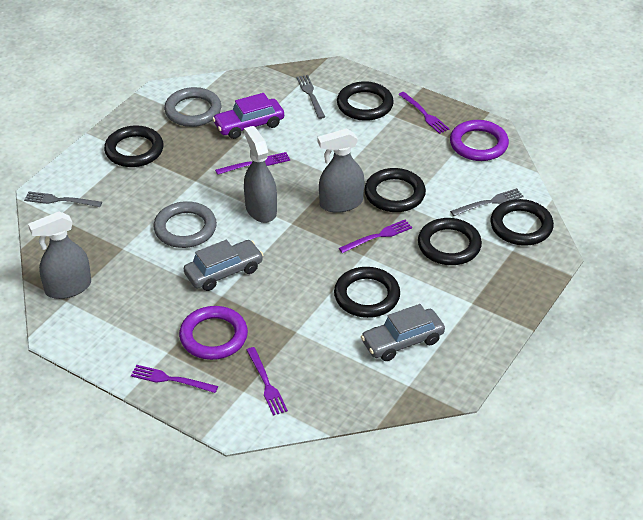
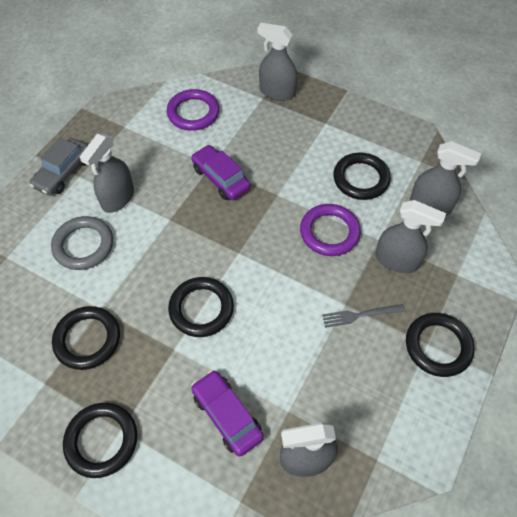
black ring: [104,125,163,167] [334,267,400,318] [337,81,394,121] [364,168,426,212] [418,218,482,265] [490,199,554,246] = 6 -> [52,306,120,370] [63,403,137,478] [168,277,234,337] [333,152,391,200] [406,313,475,377] = 5
grey car: [184,240,263,291] [361,304,445,361] = 2 -> [29,138,88,196] = 1
grey fork: [24,192,102,207] [296,75,325,119] [450,188,524,216] = 3 -> [322,304,405,328] = 1
grey ring: [153,201,217,248] [164,87,221,127] = 2 -> [51,216,113,270] = 1
grey spray bottle: [28,212,91,299] [244,126,277,223] [318,128,365,213] = 3 -> [80,134,134,213] [257,23,297,101] [280,423,338,477] [375,200,446,273] [410,141,481,216] = 5
purple car: [212,93,284,139] = 1 -> [191,145,250,200] [191,370,264,457] = 2
purple fork: [131,365,218,393] [215,152,290,175] [247,347,288,416] [339,220,412,253] [398,92,449,134] = 5 -> none = 0

